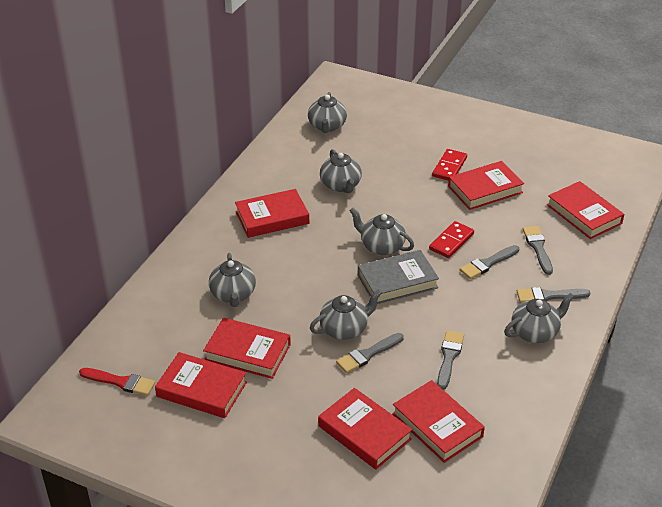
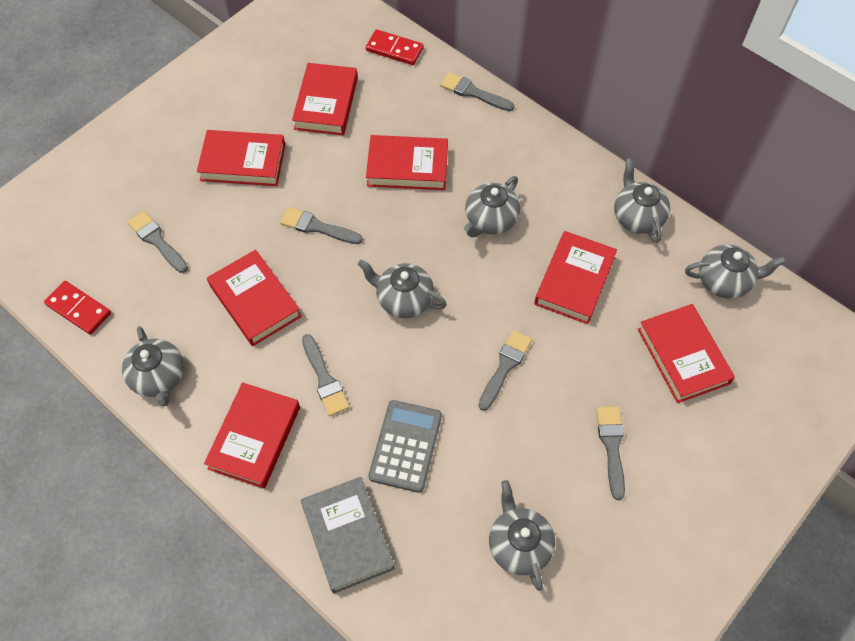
grey brush: [336,333,404,373] [437,331,464,390] [460,245,519,279] [517,287,590,303] [523,226,553,275] = 5 -> [127,211,188,273] [280,207,363,244] [302,334,349,416] [440,72,514,111] [478,330,532,411] [597,407,625,500] = 6
grey calculator: none = 0 -> [369,400,442,493] = 1
red brush: [79,368,155,396] = 1 -> none = 0

